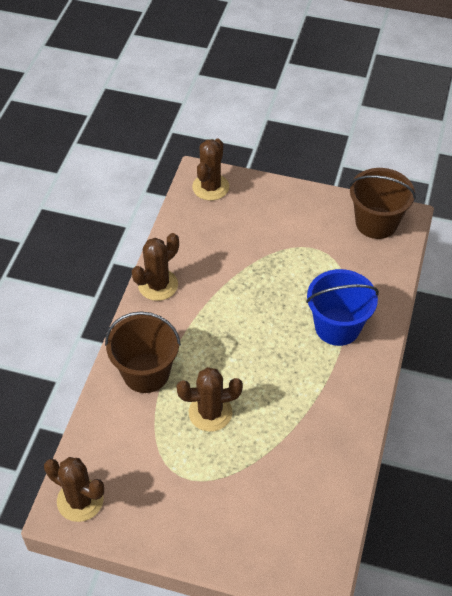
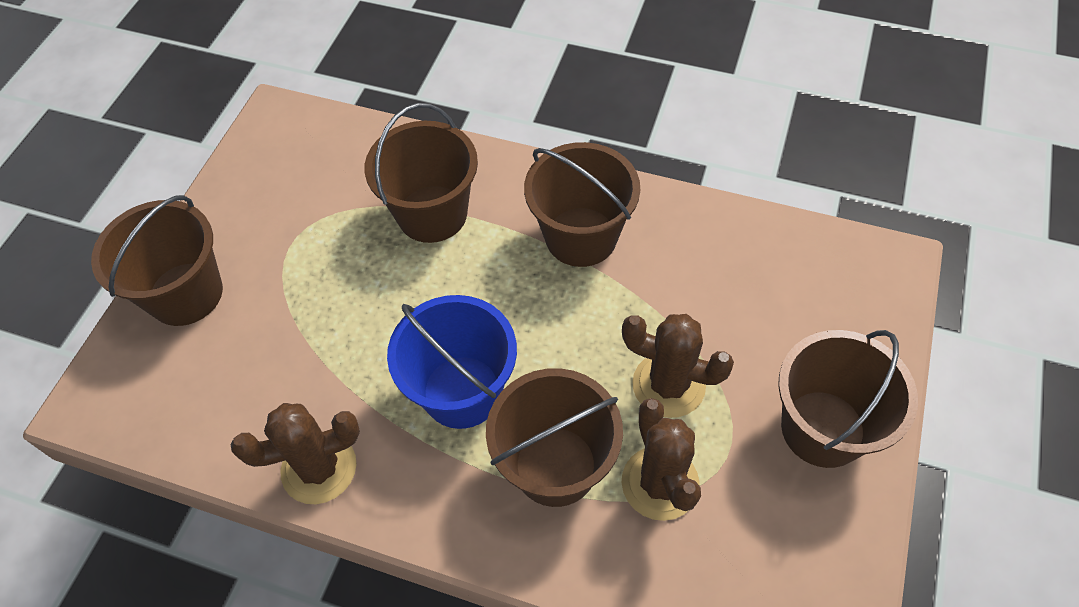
brown bucket: [105,312,181,393] [349,168,416,239] = 2 -> [91,195,223,326] [364,103,478,243] [486,368,623,507] [524,142,640,267] [778,330,918,468] = 5
brown cactus: [44,457,104,522] [132,233,179,301] [176,367,243,432] [192,139,229,201] = 4 -> [231,403,360,504] [622,314,734,418] [622,398,701,521] = 3

